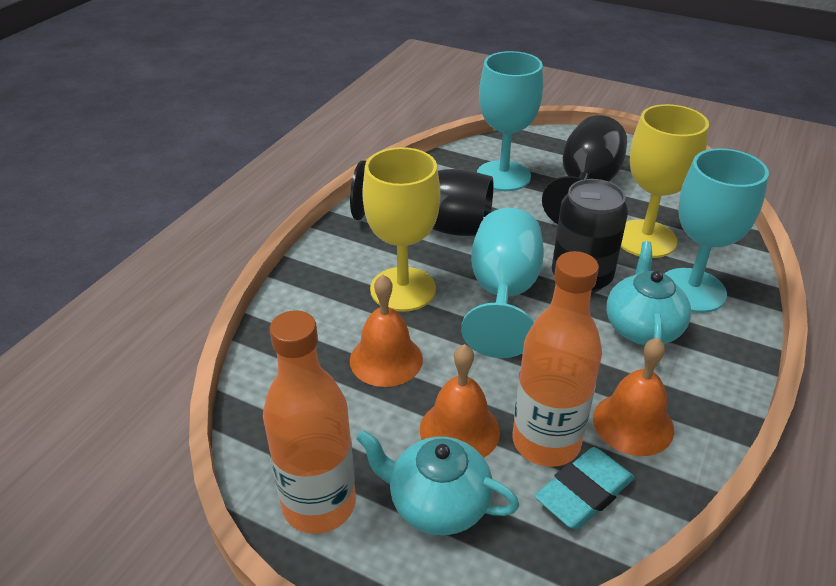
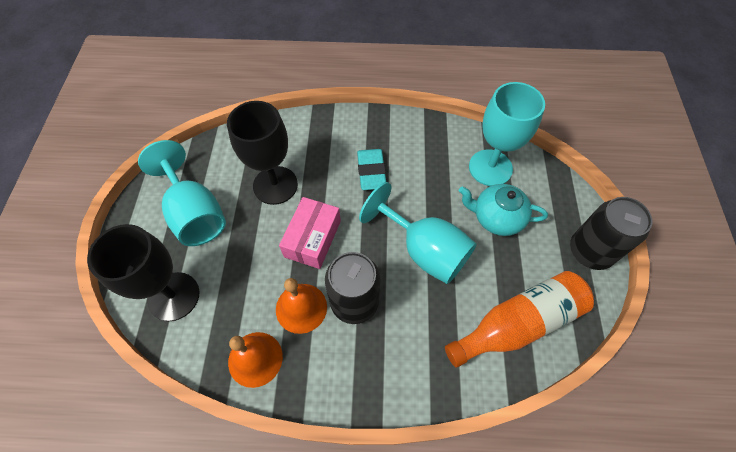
black can: [552,179,628,293] = 1 -> [325,252,380,324] [570,197,652,270] = 2
orange bell: [350,275,423,387] [420,344,500,458] [593,338,674,456] = 3 -> [228,332,283,388] [276,278,327,334] = 2
orange bottle: [263,310,356,534] [512,251,602,467] = 2 -> [445,271,594,368] = 1
pink box: none = 0 -> [279,197,341,269] = 1
turquoise teapot: [356,430,519,535] [606,241,691,345] = 2 -> [459,184,548,236] = 1
yellow goblet: [362,147,440,312] [621,104,709,258] = 2 -> none = 0

